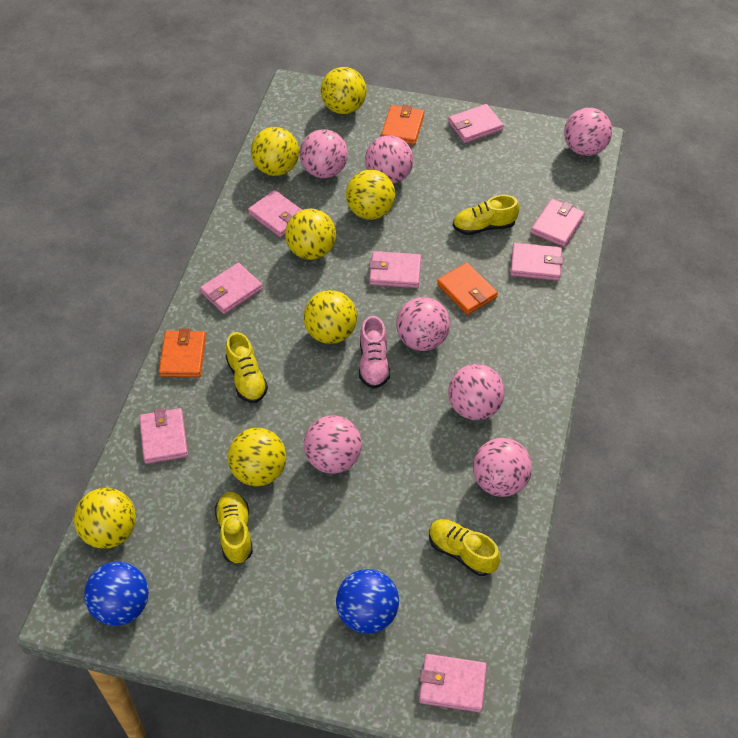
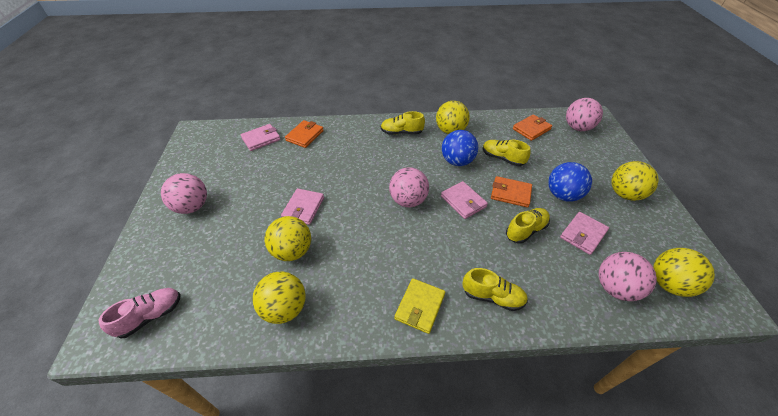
pink ball: [300,129,348,178] [304,415,362,474] [365,135,413,184] [396,297,450,351] [448,364,505,420] [473,438,532,497] [564,108,612,156] = 7 -> [161,173,207,214] [389,167,429,207] [566,98,603,131] [599,252,657,301] = 4
pink wallet: [139,408,188,464] [200,263,263,314] [248,190,302,237] [369,251,421,288] [419,654,487,713] [448,104,504,143] [510,243,563,281] [531,199,585,247] = 8 -> [241,124,281,151] [281,188,324,225] [441,181,488,219] [560,212,609,255] = 4
yellow ball: [74,488,136,549] [227,428,286,486] [251,127,299,176] [285,209,336,260] [303,290,357,344] [321,67,367,114] [346,169,395,220] = 7 -> [252,272,306,324] [265,216,311,261] [436,101,470,134] [612,161,659,201] [653,248,715,297] = 5
yellow wallet: none = 0 -> [394,278,445,334] = 1

